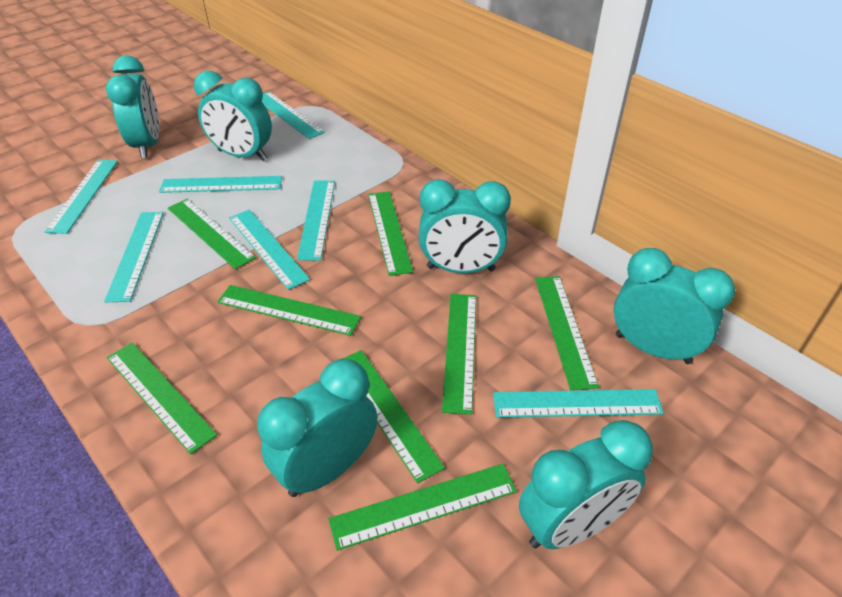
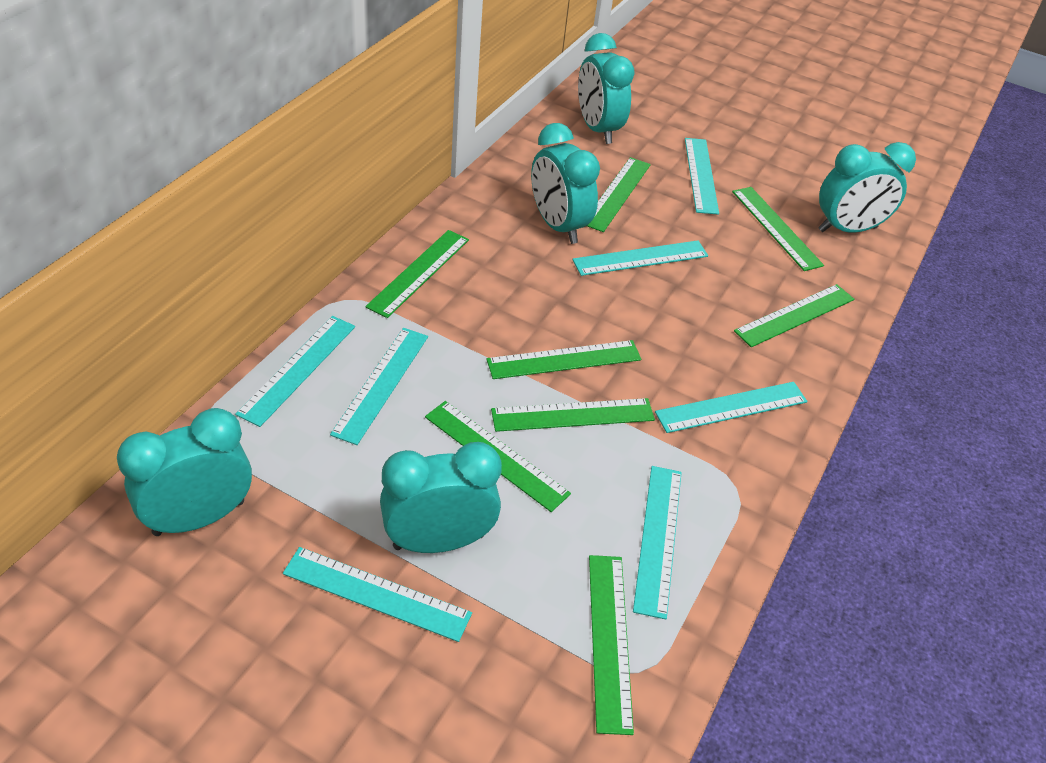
turquoise clock: [106,56,159,158] [194,71,272,161] [257,359,378,497] [418,179,511,273] [519,420,653,549] [614,248,735,364] = 6 -> [117,408,252,536] [380,442,502,553] [531,123,600,244] [578,33,635,144] [818,142,916,233] = 5

